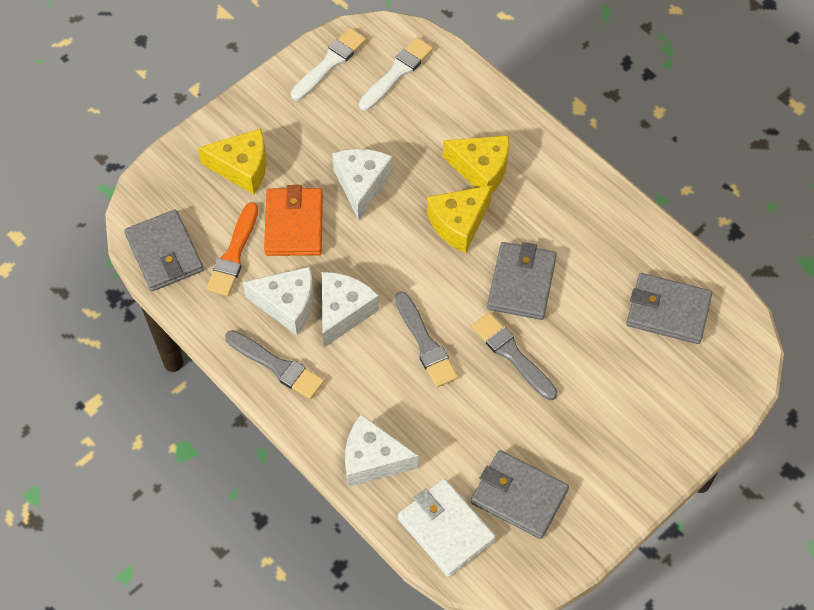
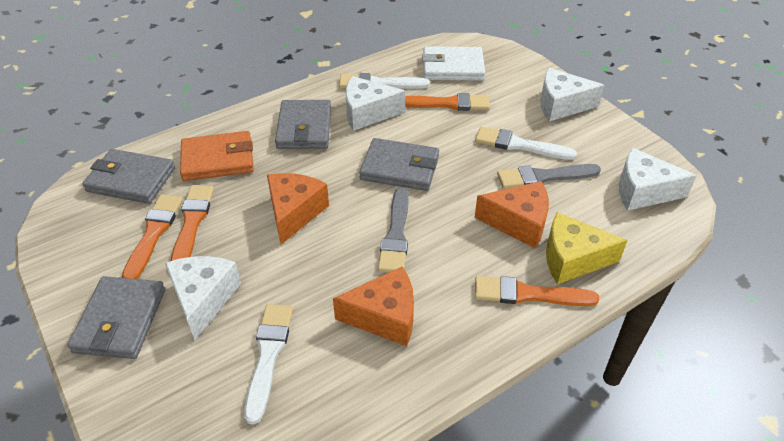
grey brush: [225,330,324,399] [395,291,458,388] [472,312,558,400] = 3 -> [378,188,409,272] [497,164,601,189] = 2
orange brush: [206,202,258,296] = 1 -> [122,194,183,279] [170,185,214,261] [405,93,490,111] [475,276,599,306] = 4
orange cheese: none = 0 -> [267,173,329,244] [333,267,414,346] [475,181,549,248] = 3
white brush: [291,28,366,101] [359,37,433,111] = 2 -> [244,304,293,425] [339,73,430,89] [475,126,577,160] = 3
yellow cheese: [198,128,266,194] [427,185,493,253] [443,135,509,193] = 3 -> [546,212,628,284] = 1

